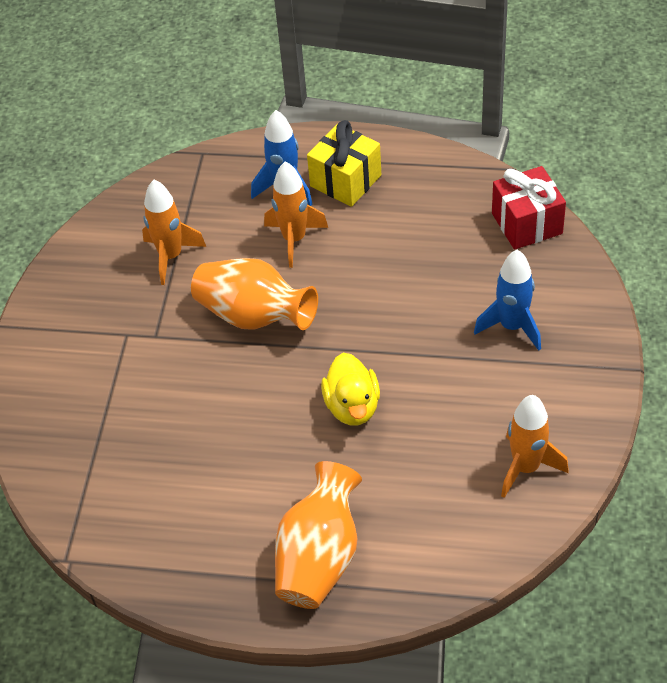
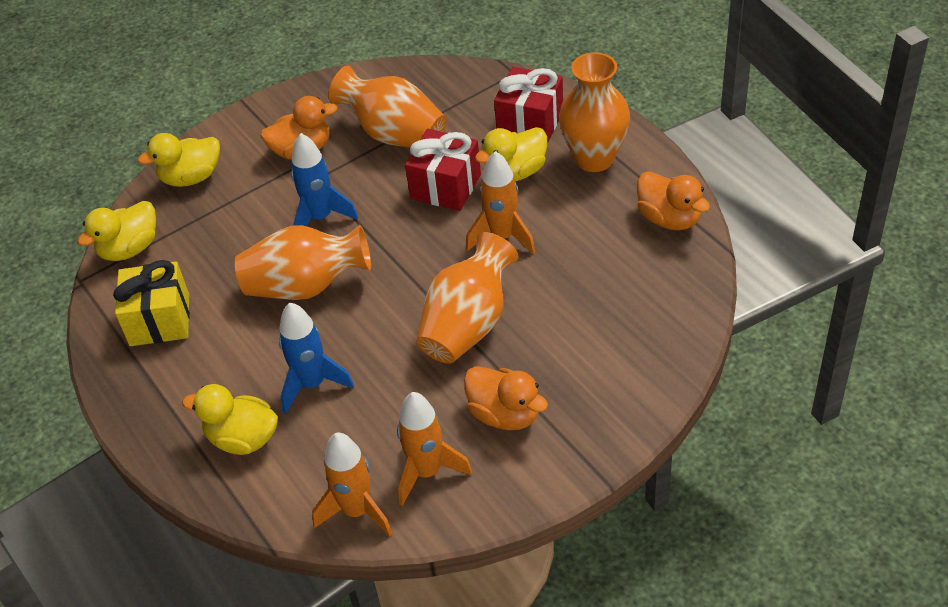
orange duck: none = 0 -> [260,96,337,159] [464,366,548,430] [637,171,710,230] = 3
orange vase: [191,258,318,330] [275,461,362,609] = 2 -> [235,225,371,300] [328,66,447,147] [416,232,519,364] [559,52,630,172] = 4
red gift: [492,166,566,250] = 1 -> [405,129,481,211] [494,67,563,143] = 2
yellow duck: [321,353,380,425] = 1 -> [77,201,156,261] [138,133,220,187] [182,384,278,455] [475,127,547,181] = 4

